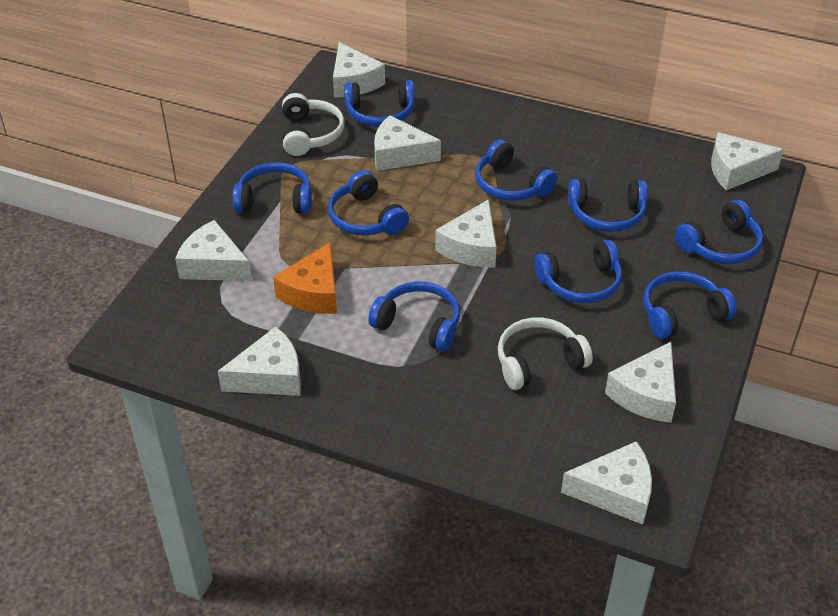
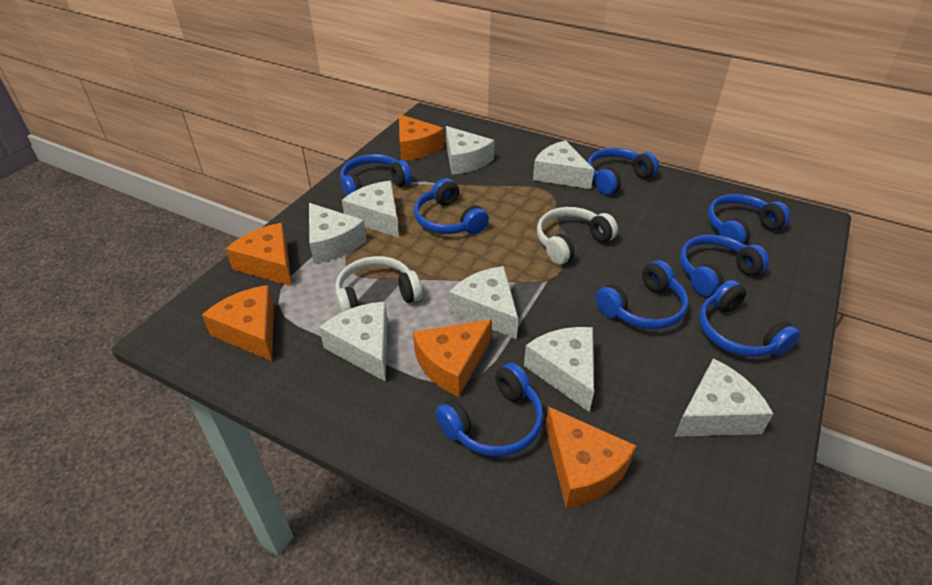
blue headphones: [232,162,312,214] [328,170,409,236] [344,80,415,127] [368,281,460,352] [475,139,557,201] [534,240,622,304] [568,179,648,232] [643,271,737,339] [675,200,763,264] = 9 -> [340,154,412,196] [414,178,489,234] [435,363,544,456] [588,148,659,195] [596,260,688,330] [680,235,769,296] [699,280,800,357] [708,194,791,245] = 8
orange cheese: [273,242,337,314] = 1 -> [202,285,274,361] [226,223,292,286] [399,114,444,161] [413,319,492,397] [545,406,636,509] = 5

